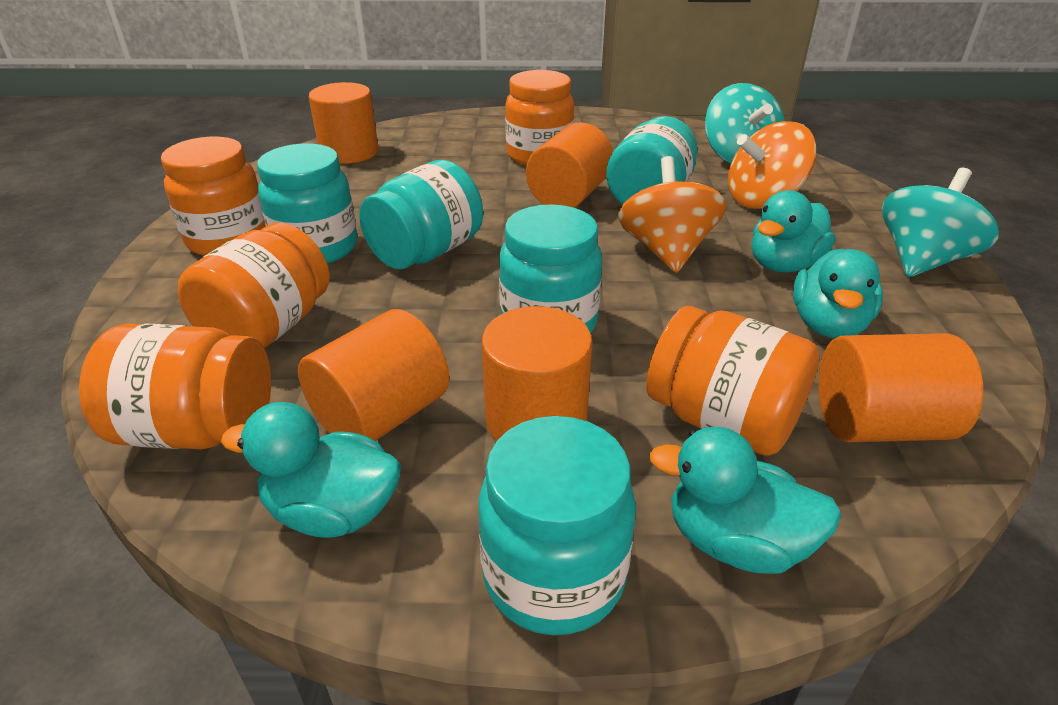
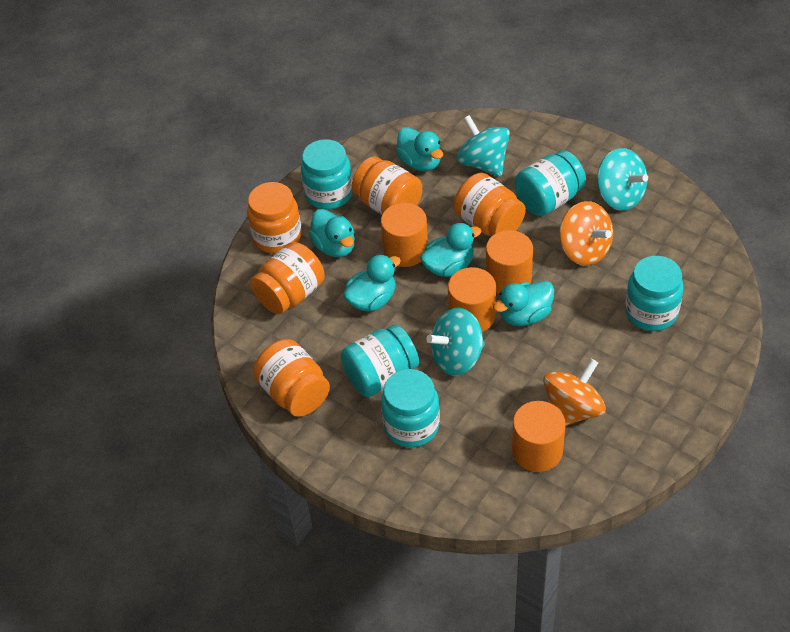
orange cylinder: [298,309,449,441] [309,82,378,164] [482,306,593,441] [526,122,613,208] [818,333,983,442] = 5 -> [381,203,428,267] [448,267,496,332] [486,230,533,294] [512,401,565,472] = 4
turquoise duck: [221,402,401,538] [649,427,842,574] [752,190,836,273] [793,248,883,338] = 4 -> [309,209,355,257] [343,254,401,311] [396,127,443,171] [420,223,482,277] [493,281,554,326] = 5
turquoise spinning top: [705,83,785,164] [882,168,999,277] = 2 -> [426,308,485,376] [457,115,510,177] [597,148,648,211] = 3

